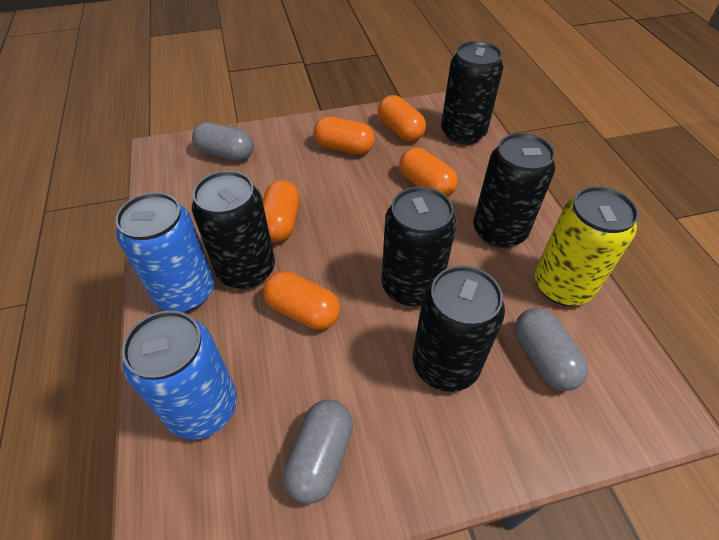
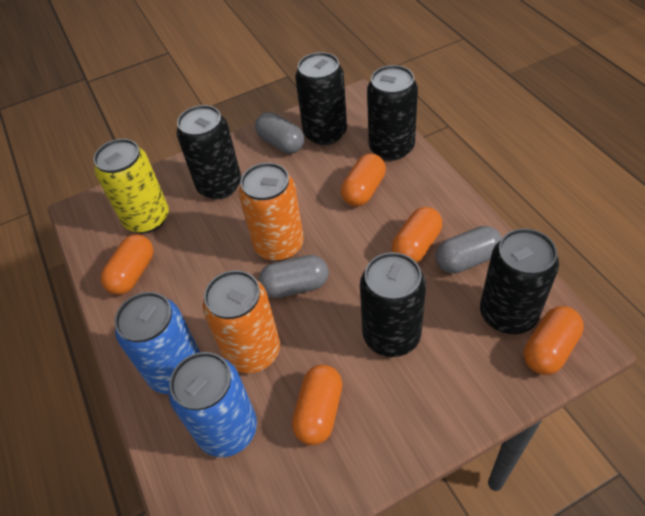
orange can: none = 0 -> [203,270,280,373] [239,163,304,261] = 2

